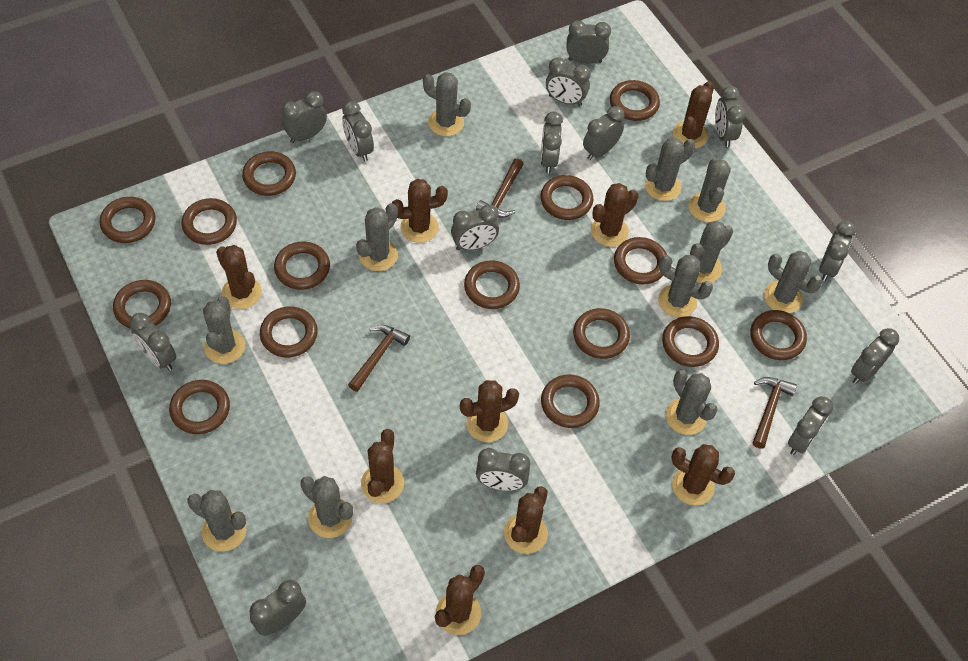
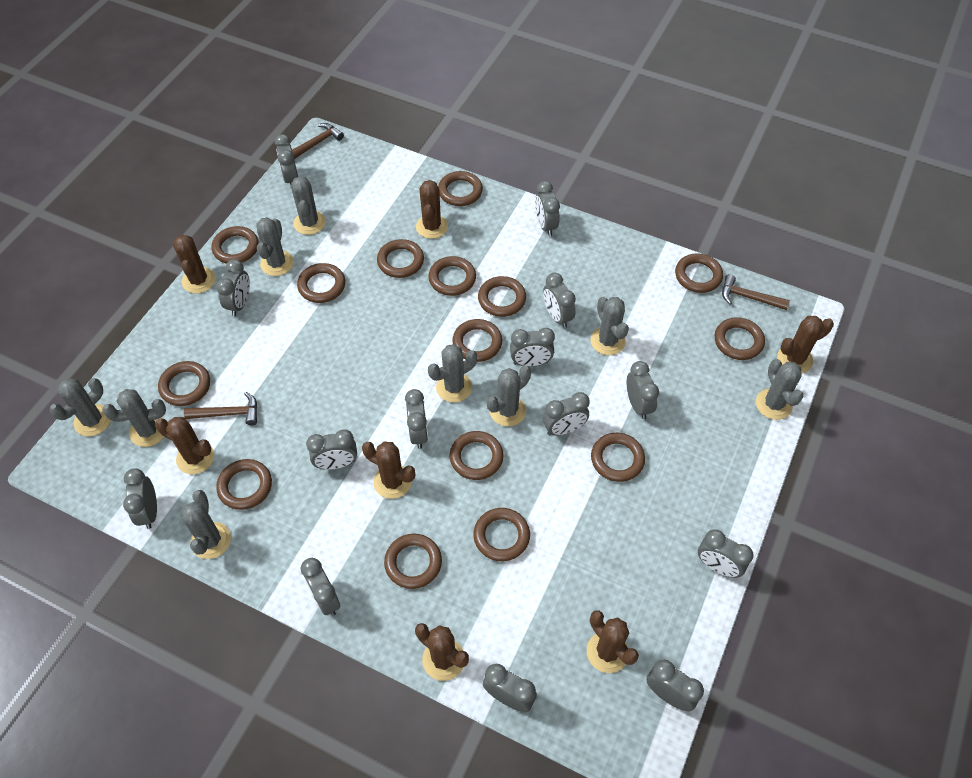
brown cactus: [216,245,262,309] [361,429,404,503] [392,179,448,243] [435,565,485,635] [460,380,519,442] [504,486,548,554] [591,183,639,246] [671,444,735,505] [673,81,714,148] = 9 -> [155,417,214,474] [173,235,216,293] [362,441,415,499] [415,623,469,681] [416,180,448,239] [587,610,639,673] [777,316,834,373] = 7
grey cactus: [187,490,246,552] [203,296,245,364] [300,476,353,538] [356,203,398,271] [423,72,471,136] [645,138,695,201] [658,255,713,318] [666,370,718,435] [688,158,731,222] [690,220,733,283] [764,251,822,313] = 11 -> [50,378,111,436] [102,389,166,447] [181,490,231,559] [256,217,294,276] [291,176,326,235] [428,344,477,403] [486,366,531,426] [590,297,629,355] [756,359,804,420] = 9

